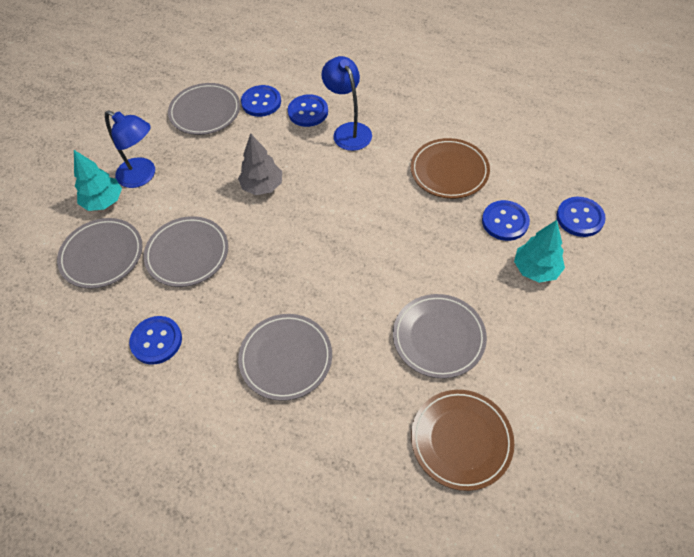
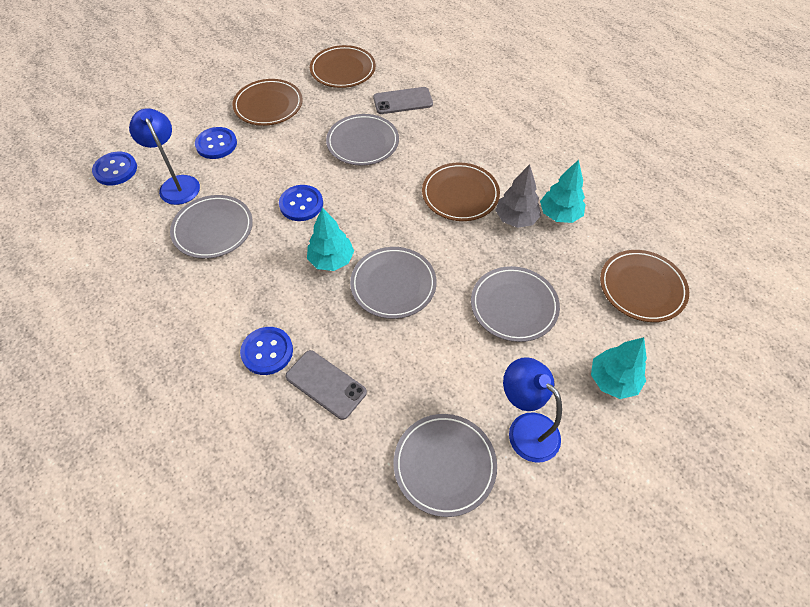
blue button: [129,316,182,365] [241,85,281,117] [288,94,328,127] [482,200,530,241] [557,197,606,237] = 5 -> [92,152,137,185] [195,127,237,159] [240,327,293,375] [279,185,323,221] = 4
brown plate: [411,138,490,199] [411,390,514,491] = 2 -> [232,79,302,126] [310,45,376,88] [422,162,500,221] [600,250,689,322] = 4
grey phone: none = 0 -> [286,350,367,420] [373,87,433,114] = 2
turquoise tree: [74,150,122,211] [514,220,565,283] = 2 -> [307,208,354,271] [540,160,585,223] [591,337,647,399] = 3

